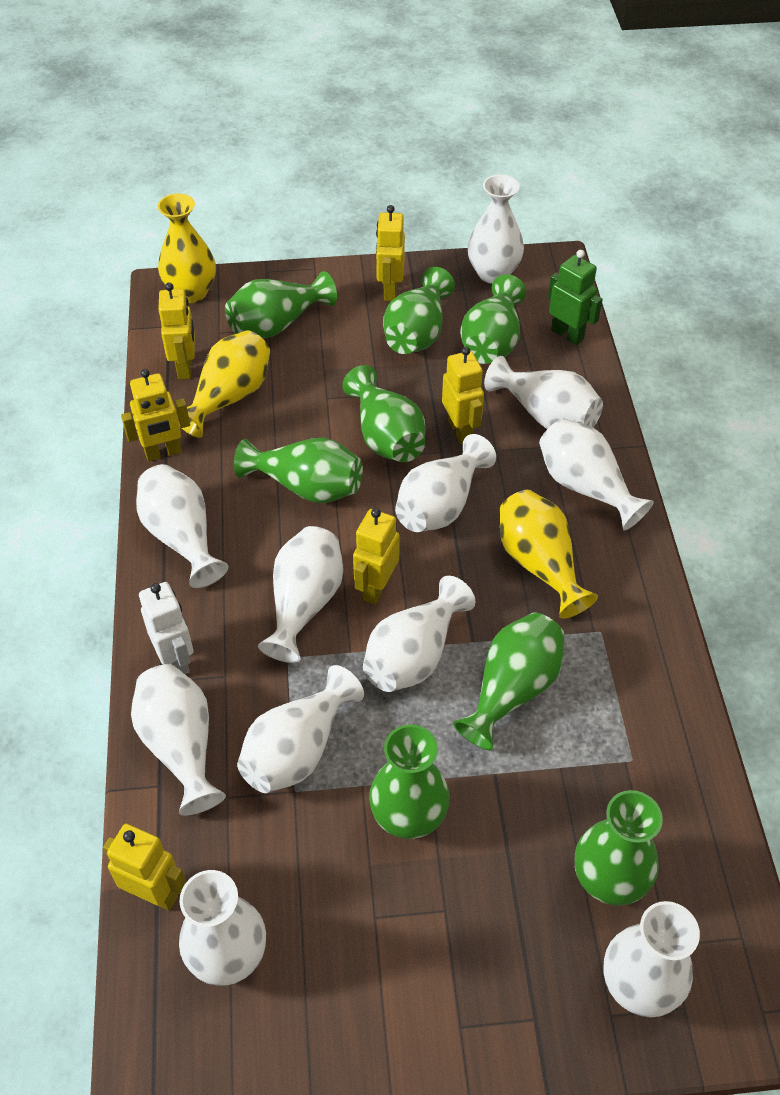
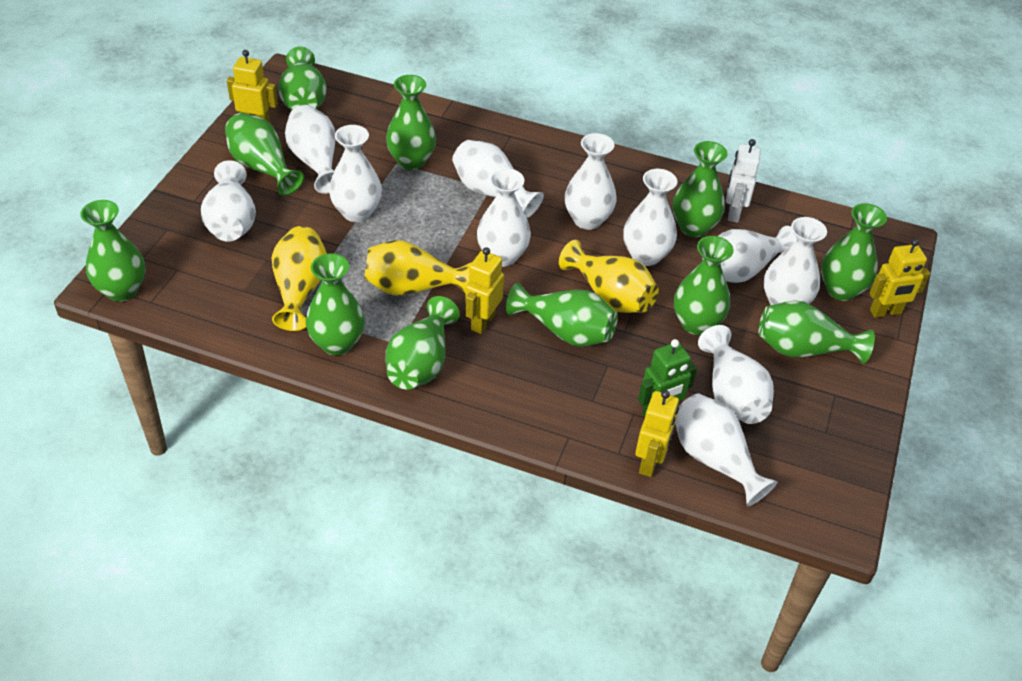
green vase: [225,271,337,338] [234,437,363,503] [342,365,426,462] [369,724,450,839] [383,267,455,354] [453,613,565,750] [460,274,526,364] [575,790,663,906] = 8 -> [80,200,145,302] [225,113,304,196] [278,46,327,110] [306,253,365,356] [386,75,436,170] [386,296,460,390] [506,282,618,347] [672,141,728,237] [674,236,734,335] [758,300,875,364] [821,203,887,301] = 11
yellow robot: [103,824,186,911] [121,369,190,461] [158,283,195,379] [353,508,400,604] [376,205,405,301] [442,347,484,444] = 6 -> [227,50,278,123] [465,247,504,334] [635,390,679,477] [869,239,930,318] = 4

